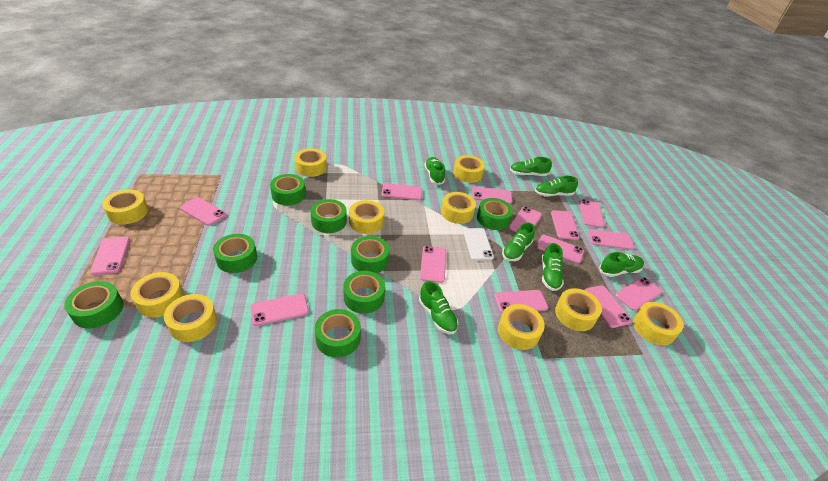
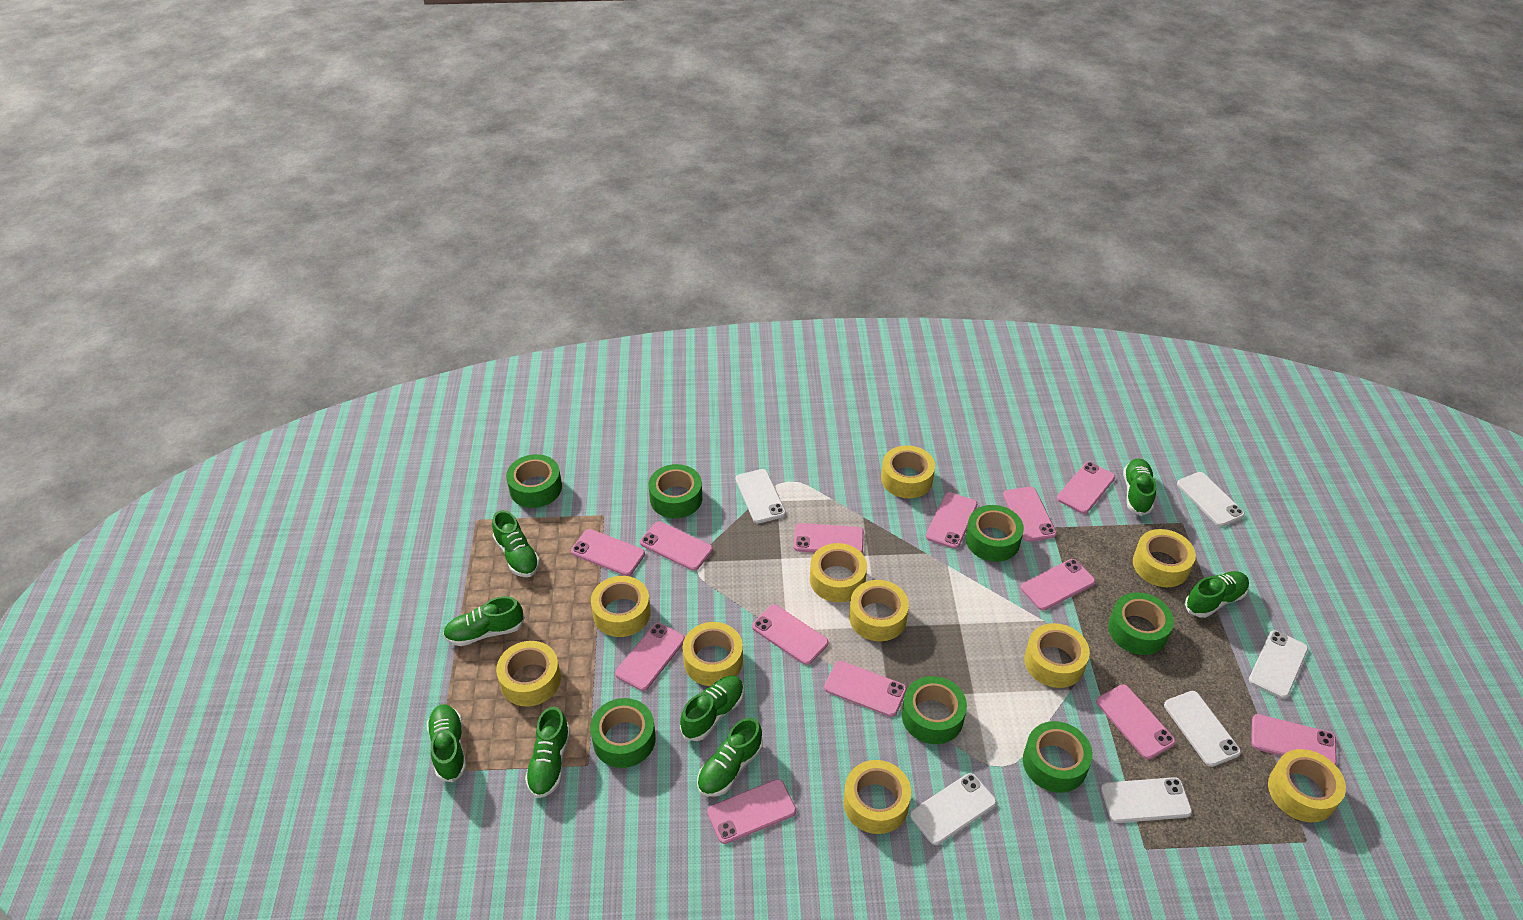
green shoe: [419,281,458,334] [425,157,445,185] [502,223,535,261] [510,157,552,176] [535,176,578,197] [541,243,564,291] [599,252,644,277] = 7 -> [427,704,467,782] [443,596,525,646] [492,510,540,577] [525,706,571,798] [680,676,744,741] [697,718,763,797] [1123,458,1156,516] [1185,571,1249,618] = 8
green tape: [64,281,123,329] [213,234,257,273] [270,174,306,205] [311,199,347,233] [315,309,361,358] [343,271,385,314] [351,236,390,273] [477,198,513,230] = 8 -> [506,454,562,508] [590,698,656,768] [648,464,702,518] [902,676,967,744] [965,505,1024,562] [1023,721,1093,793] [1108,592,1174,655] = 7
pink phone: [90,236,130,275] [180,197,226,226] [251,293,309,326] [381,183,422,200] [420,246,446,283] [472,186,512,204] [494,290,548,313] [509,207,542,232] [537,235,584,263] [551,210,580,240] [580,199,604,228] [585,285,631,328] [588,229,634,250] [615,277,662,311] = 14 -> [571,529,645,576] [615,623,685,691] [640,521,713,571] [707,779,796,844] [752,605,829,665] [794,523,864,553] [824,661,907,717] [926,492,978,549] [1003,487,1057,542] [1021,559,1095,611] [1057,462,1115,514] [1096,684,1176,759] [1251,714,1337,765] = 13
white phone: [463,228,494,261] = 1 -> [736,469,786,523] [910,773,997,845] [1101,777,1192,823] [1164,691,1241,767] [1177,472,1245,527] [1249,630,1308,699] = 6

